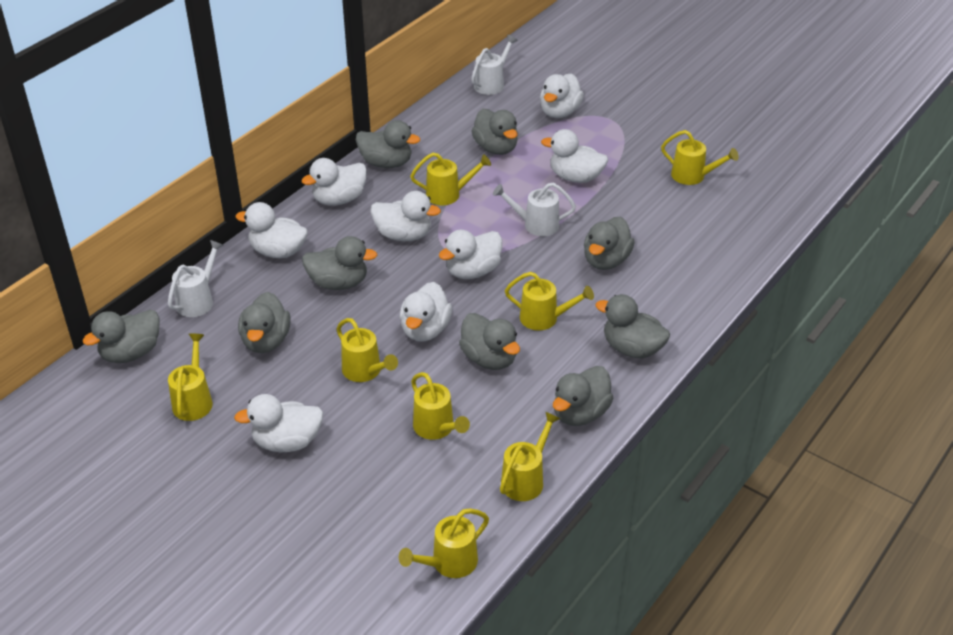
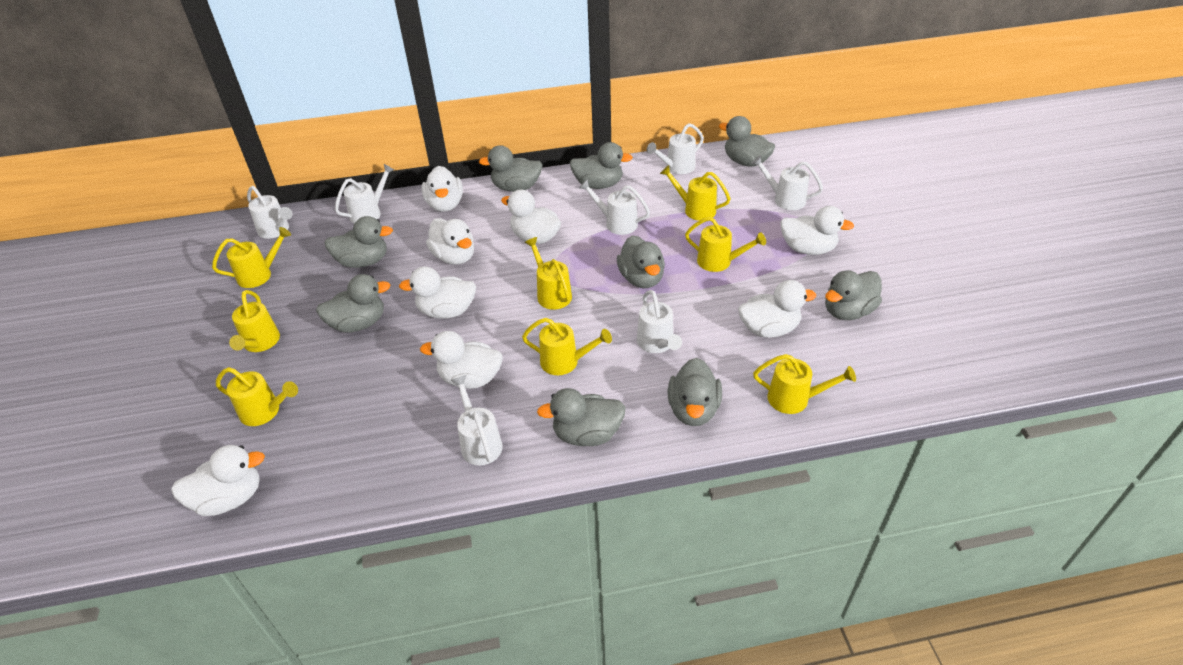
white watering can: [168,240,223,317] [471,35,518,95] [493,183,576,236] = 3 -> [247,186,293,239] [335,164,394,224] [451,375,503,466] [579,179,650,235] [637,290,682,353] [647,123,704,174] [751,155,823,210] = 7

